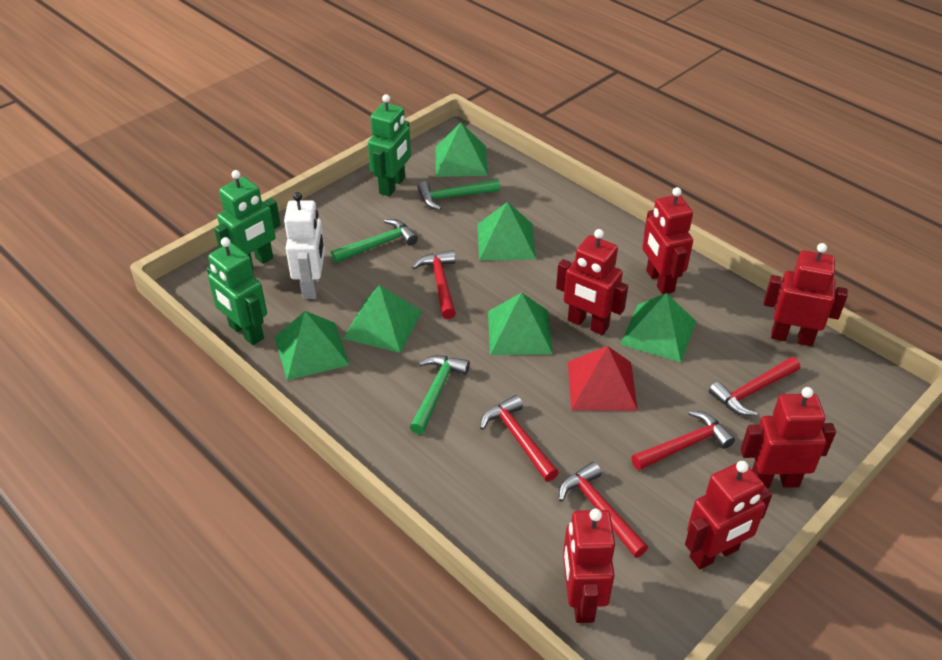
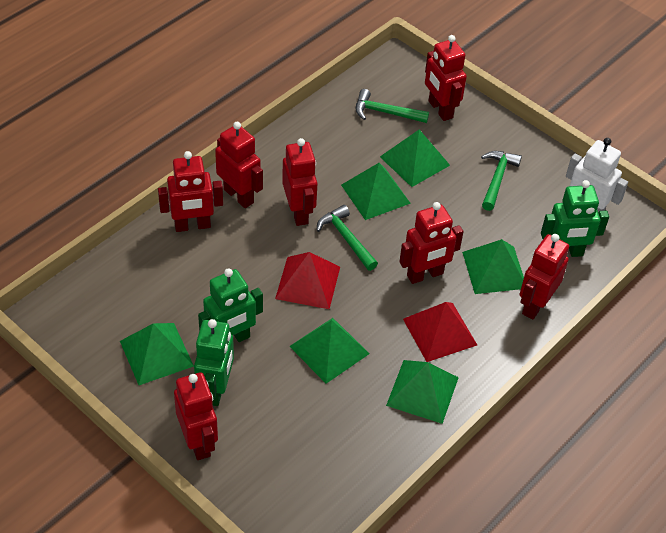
red hammer: [412,250,456,319] [480,395,559,482] [559,462,648,558] [632,410,735,470] [709,357,800,416] = 5 -> none = 0
red pyramid: [568,346,638,411] = 1 -> [275,252,340,309] [403,302,477,362] = 2
red robot: [556,229,628,335] [563,509,615,623] [642,187,693,294] [685,461,772,569] [741,387,836,488] [764,243,848,347] = 6 -> [158,151,223,232] [174,372,218,460] [215,122,263,208] [282,138,318,226] [399,202,463,284] [425,35,467,121] [519,234,569,319] = 7

